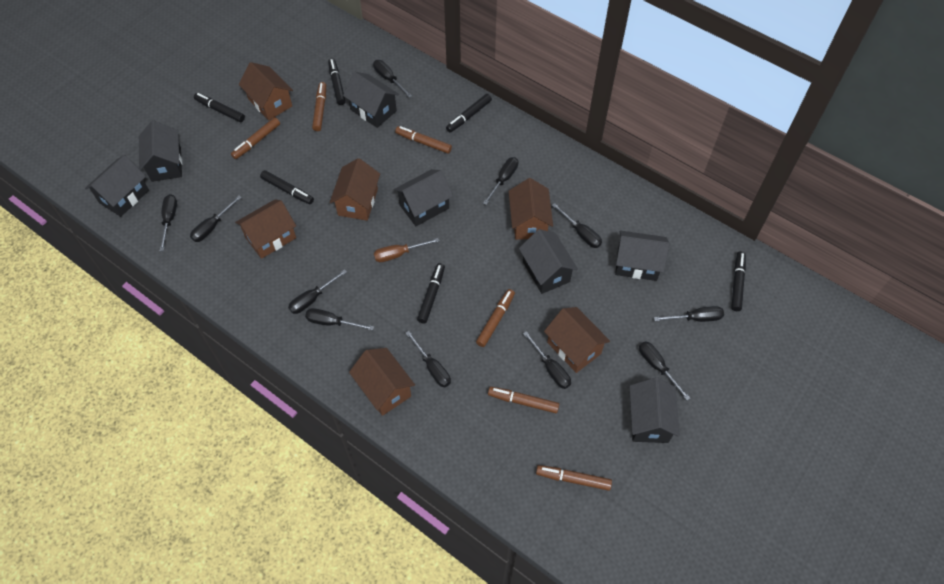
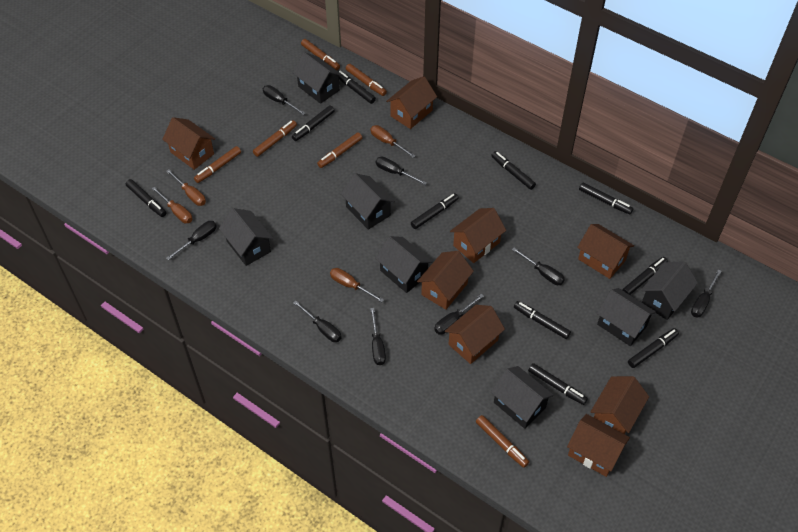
black marker: [194,93,245,122] [260,170,314,204] [328,59,346,105] [417,263,445,324] [446,94,492,133] [731,251,746,311] = 6 -> [126,179,166,217] [292,105,335,141] [338,71,376,104] [411,193,459,229] [491,151,536,190] [514,301,571,339] [528,363,588,405] [579,183,633,214] [622,257,668,295] [628,328,679,368] = 10
black screwdriver: [160,194,177,251] [190,195,242,242] [288,269,347,314] [305,308,374,330] [373,60,412,98] [406,331,451,388] [483,157,518,205] [523,331,571,389] [552,203,602,248] [639,341,690,400] [654,306,724,322] = 11 -> [166,221,217,260] [263,85,305,115] [293,300,342,342] [370,308,386,365] [376,157,427,185] [434,294,484,335] [512,248,565,285] [691,270,722,318] = 8
brown house: [235,199,296,259] [239,62,293,120] [330,158,380,221] [349,348,415,416] [509,178,553,240] [544,307,610,373] = 6 -> [162,117,215,170] [386,76,437,129] [417,251,474,310] [445,305,505,364] [450,208,506,263] [567,414,630,477] [577,224,634,279] [590,376,649,434] = 8
brown screwdriver: [374,238,439,262] = 1 -> [151,187,192,223] [166,169,206,206] [330,268,384,302] [370,125,415,158] = 4

